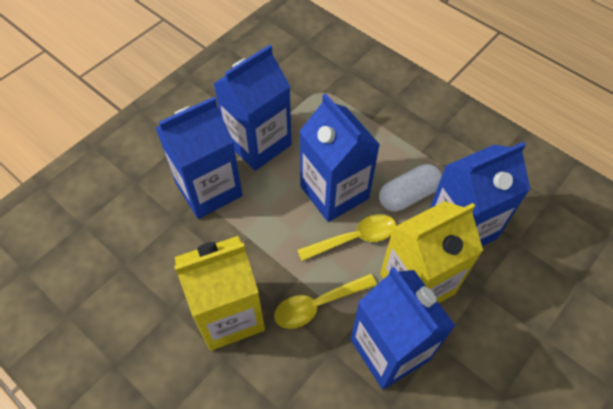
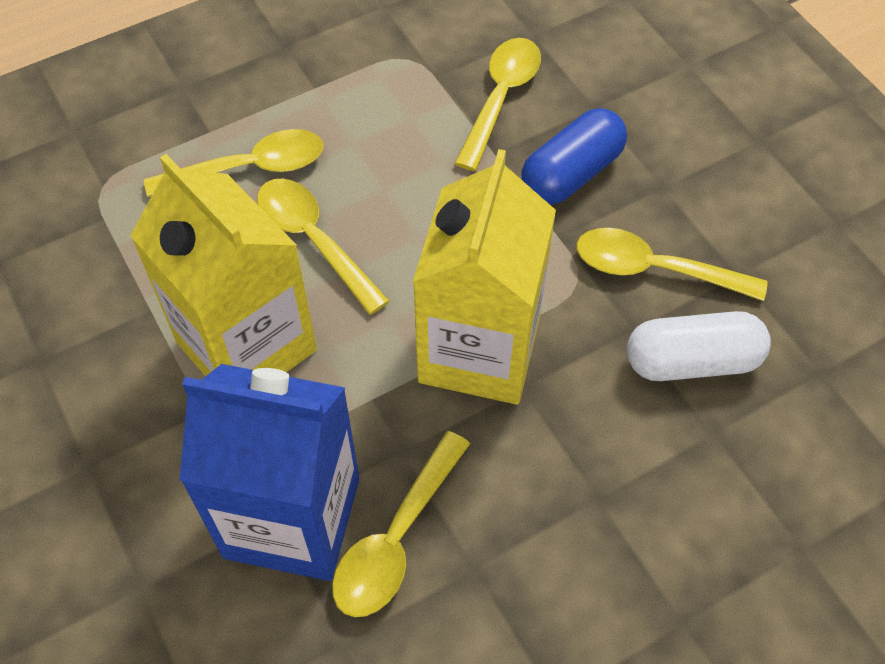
blue capsule: none = 0 -> [521,108,627,205] = 1
blue carton: [156,97,243,219] [213,45,291,171] [299,93,380,222] [350,267,455,390] [429,142,530,246] = 5 -> [179,364,359,581] = 1
yellow spoon: [274,274,377,329] [297,214,396,261] = 2 -> [144,129,323,197] [257,178,390,315] [332,431,470,617] [454,38,541,171] [577,228,767,301] = 5

